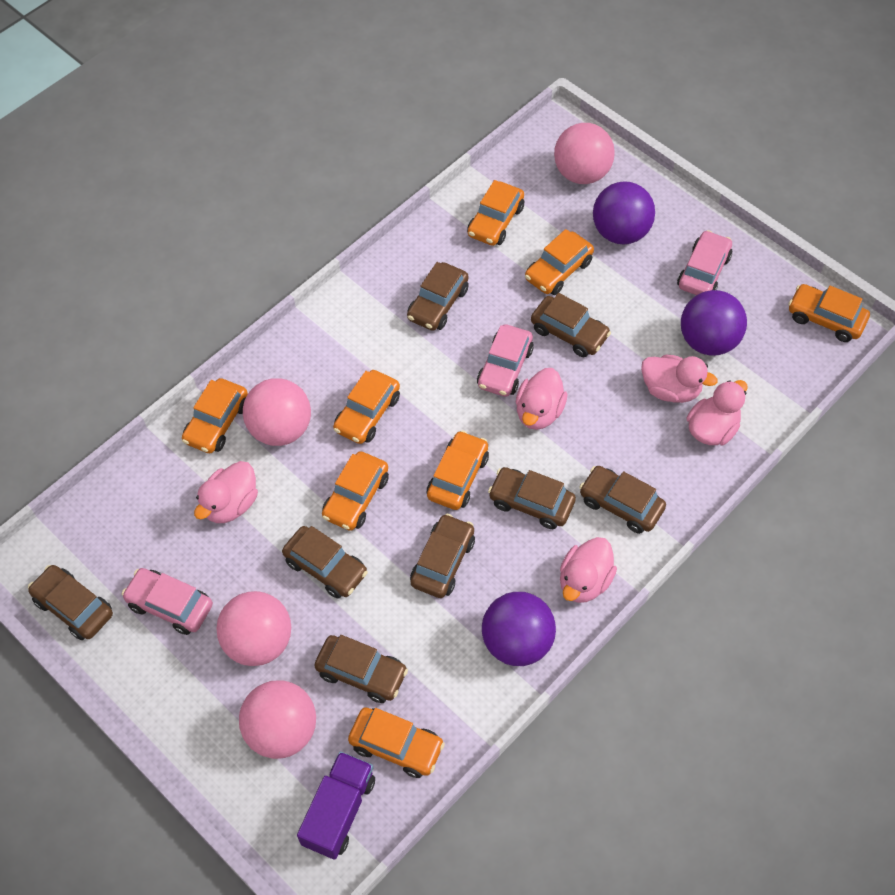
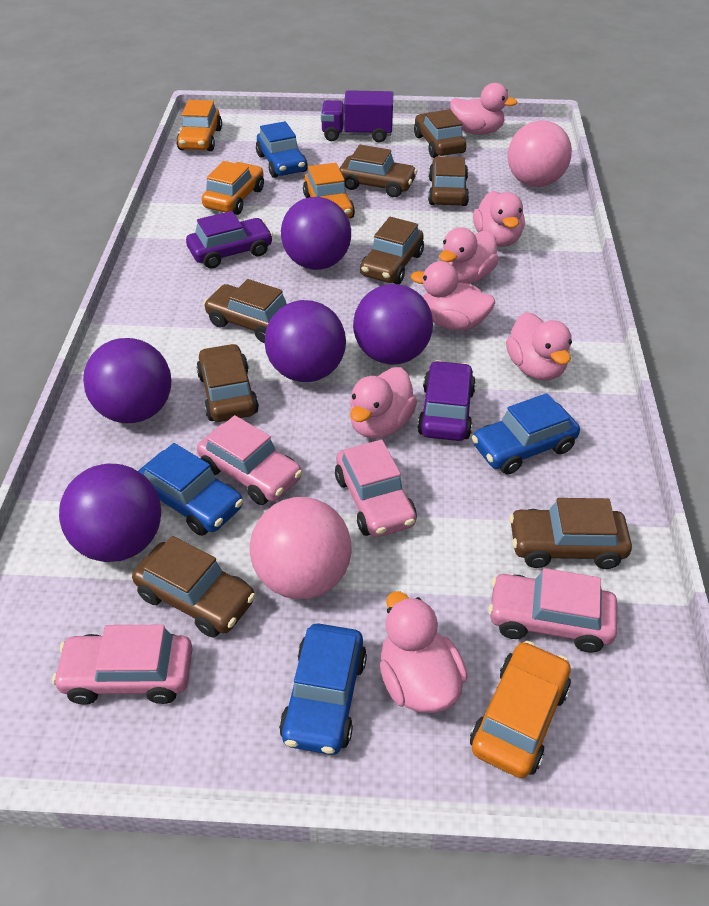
blue car: none = 0 -> [138,443,243,536] [256,121,308,178] [279,623,367,755] [472,393,580,474] = 4
orange car: [182,378,248,453] [322,451,389,531] [333,370,400,444] [348,707,445,778] [427,430,489,510] [467,180,524,246] [525,229,594,295] [788,284,870,342] = 8 -> [176,100,222,151] [202,161,264,215] [303,163,355,218] [470,641,571,778] = 4
pink ball: [216,591,291,666] [239,680,316,759] [243,378,311,446] [554,123,615,184] = 4 -> [250,497,352,599] [508,120,572,187] = 2
pink car: [122,568,213,635] [477,324,534,397] [677,230,732,295] = 3 -> [52,625,193,705] [197,415,303,505] [335,440,417,537] [488,568,617,653] = 4
pink duck: [194,461,258,523] [516,368,568,430] [560,537,617,603] [641,355,718,403] [687,380,747,445] = 5 -> [350,367,417,439] [380,591,468,713] [411,261,495,330] [439,227,499,284] [450,83,518,135] [473,191,525,247] [506,312,572,381] = 7
purple ball: [482,592,556,666] [593,181,655,244] [681,290,747,356] = 3 -> [59,464,161,562] [83,338,172,423] [265,300,346,382] [281,197,351,270] [353,284,433,365] = 5
purple car: none = 0 -> [186,211,273,269] [417,360,476,441] = 2

